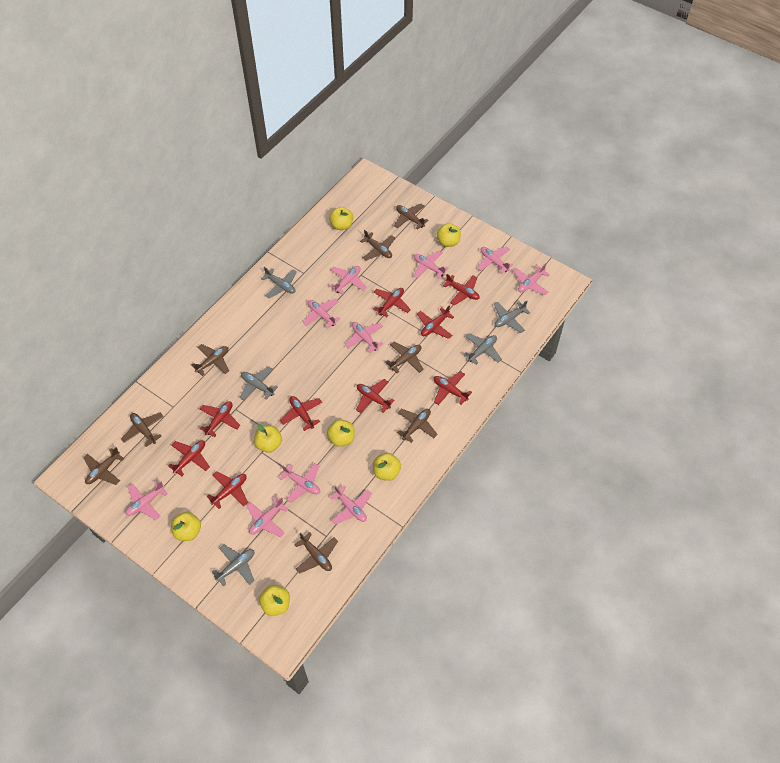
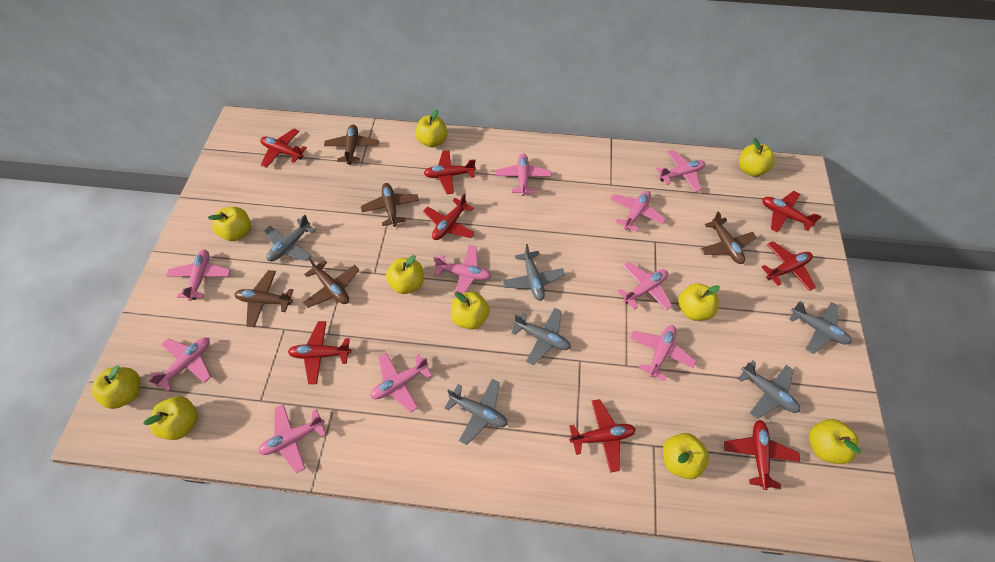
brown plane: [83,447,124,485] [121,413,164,447] [191,344,229,376] [294,532,338,574] [360,230,395,261] [386,341,424,373] [394,204,429,230] [397,409,438,443] = 8 -> [235,270,293,327] [303,258,359,308] [324,125,379,165] [361,183,419,227] [700,211,757,264] = 5
grey plane: [211,544,254,586] [239,366,278,401] [261,267,297,298] [464,333,502,365] [494,301,530,333] = 5 -> [264,215,316,261] [444,379,508,445] [503,244,565,301] [511,308,571,365] [738,360,801,419] [789,301,851,354] = 6
red plane: [168,440,210,476] [199,401,240,437] [206,471,248,509] [280,396,322,431] [356,379,395,413] [373,288,411,317] [417,306,454,339] [434,371,472,405] [443,274,480,306] = 9 -> [260,128,307,168] [288,321,351,384] [423,193,475,240] [424,150,476,194] [569,399,636,473] [724,420,800,490] [761,241,816,291] [762,191,822,232] = 8
yellow apple: [171,512,201,541] [254,424,282,453] [259,585,290,616] [327,419,355,447] [329,207,353,230] [373,453,401,481] [437,223,461,247] = 7 -> [92,365,140,409] [143,396,198,440] [208,207,251,241] [386,255,424,294] [415,109,448,147] [451,291,490,330] [663,433,709,479] [678,283,720,321] [739,138,775,177] [809,419,861,464] = 10

